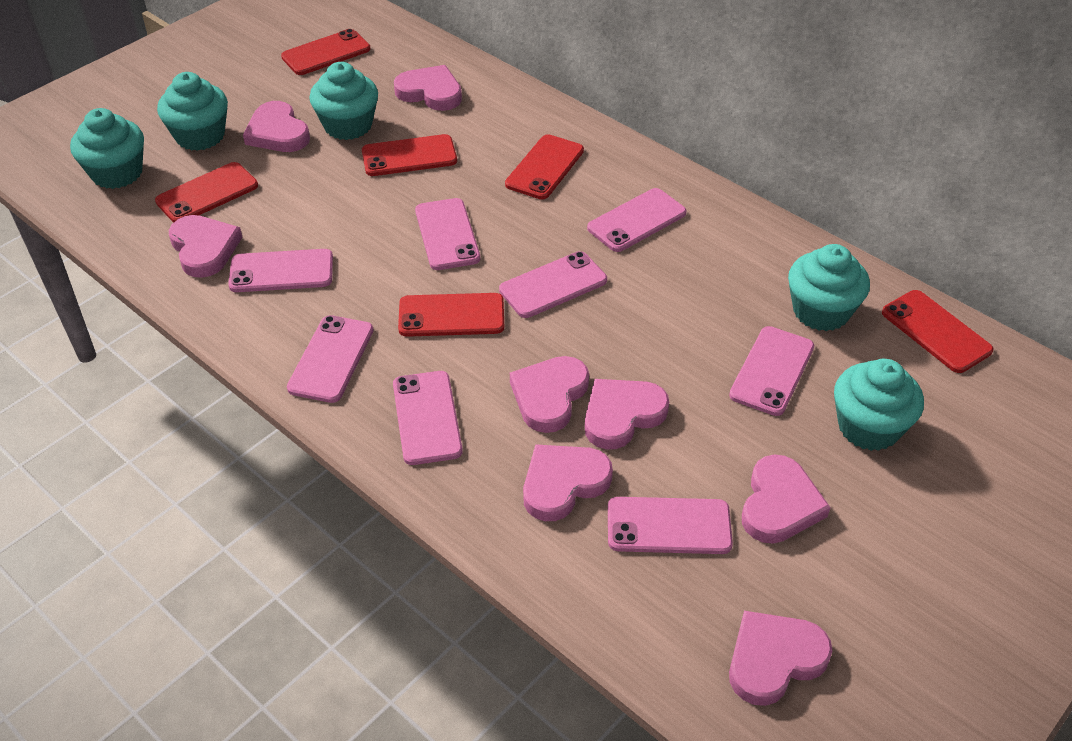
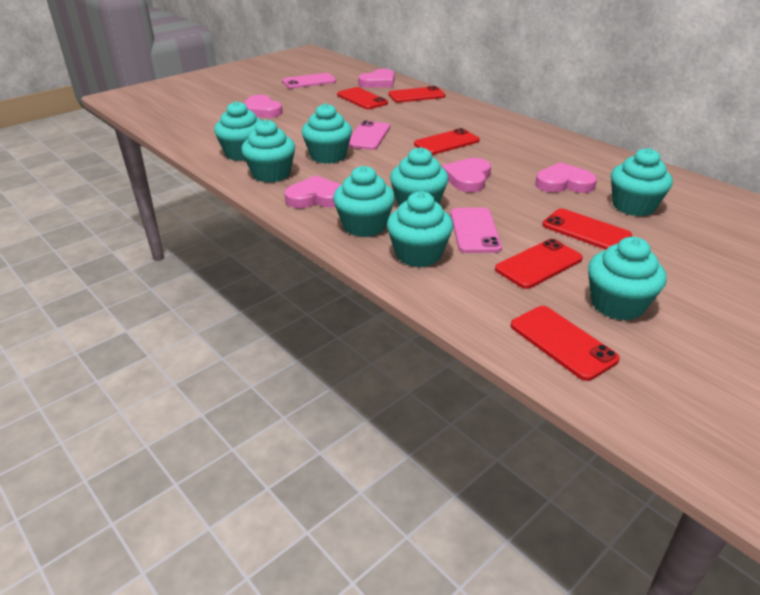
pink heart: [169,215,242,278] [243,101,310,152] [394,65,462,111] [510,356,589,433] [523,444,613,521] [585,379,669,449] [729,611,832,706] [742,455,831,544] = 8 -> [244,95,283,118] [284,175,341,208] [358,69,395,88] [442,158,491,192] [535,162,597,193] = 5
pink phone: [228,249,333,292] [287,315,373,403] [393,371,463,465] [415,198,480,270] [499,251,607,318] [587,188,687,252] [608,497,733,554] [729,326,814,416] = 8 -> [282,73,336,89] [348,120,390,150] [451,208,502,253] = 3
turquoise cupcake: [70,108,144,189] [157,72,228,151] [309,62,378,140] [788,244,870,331] [834,359,924,451] = 5 -> [214,101,262,161] [241,119,295,183] [302,103,352,164] [333,166,395,237] [387,191,453,267] [390,147,448,207] [588,237,667,320] [611,148,673,216] = 8

